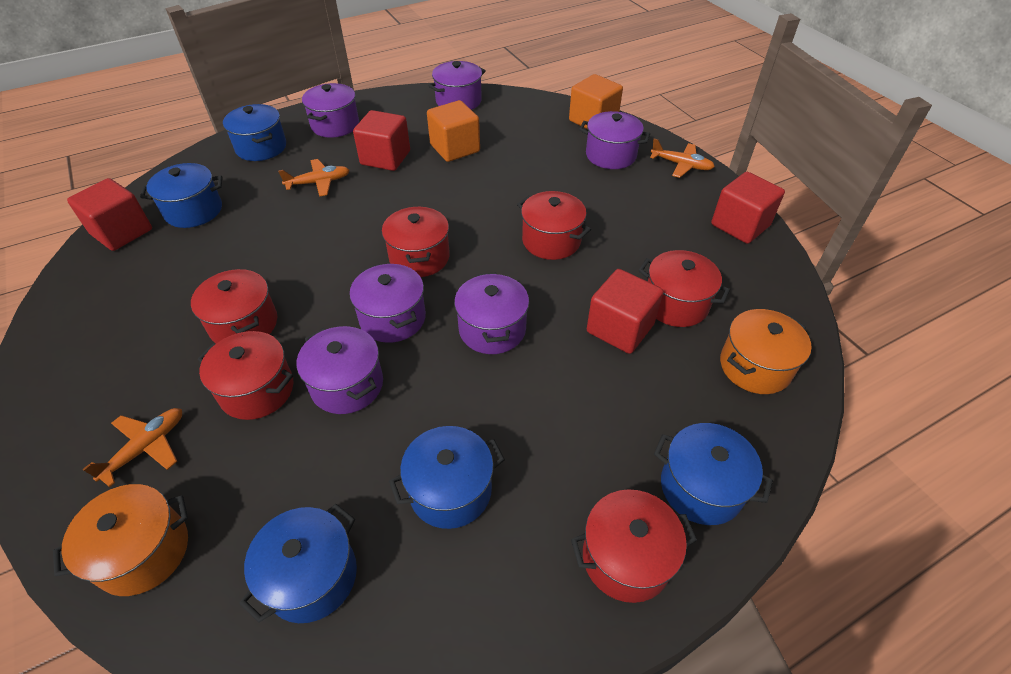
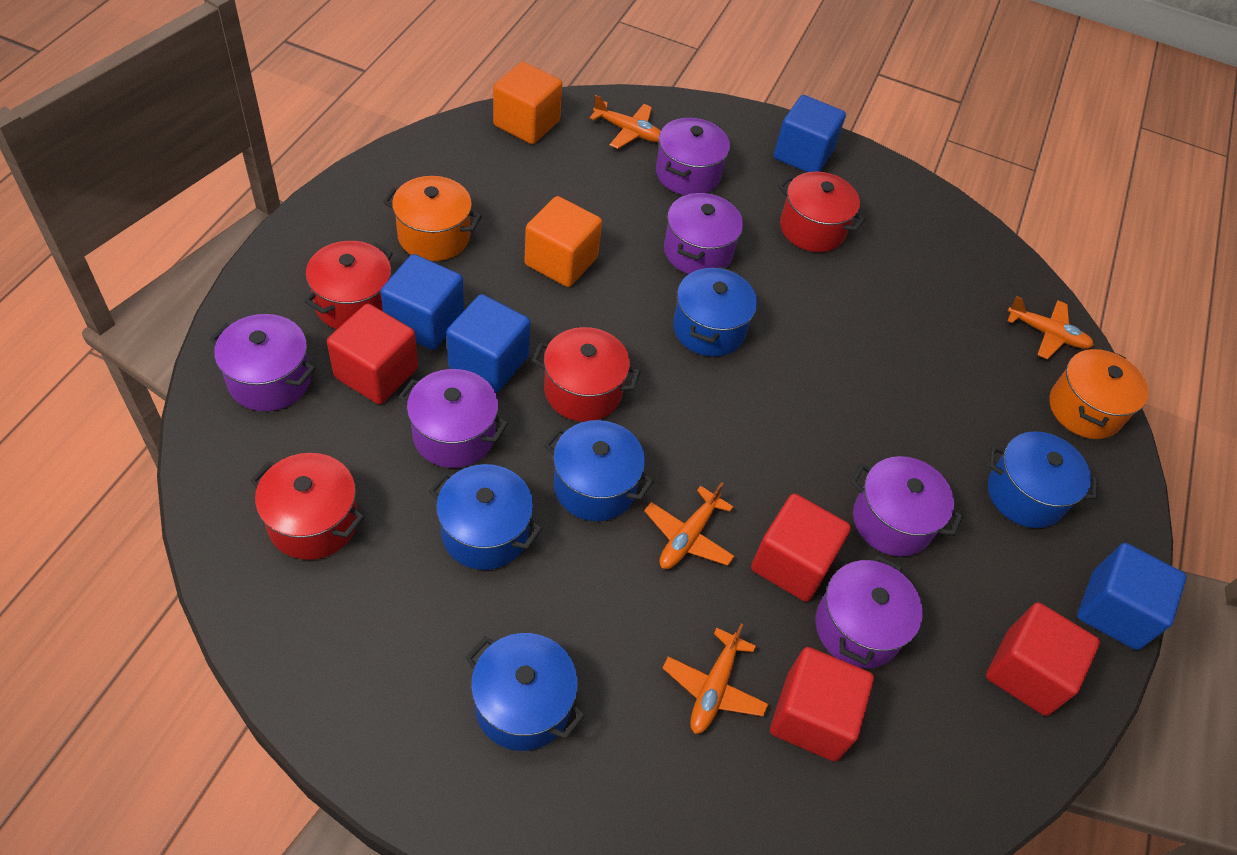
blue cube: none = 0 -> [380,254,464,350] [446,294,530,392] [774,95,846,172] [1077,543,1187,650] = 4
orange plane: [83,408,182,487] [278,159,350,197] [650,139,715,178] = 3 -> [590,95,661,149] [644,482,735,569] [663,624,768,734] [1007,296,1094,359] = 4
red pot: [191,269,277,343] [198,331,294,420] [382,206,450,277] [517,191,591,260] [571,489,697,603] [638,250,730,327] = 6 -> [250,453,364,560] [305,241,393,329] [532,327,641,422] [778,171,866,252] = 4

